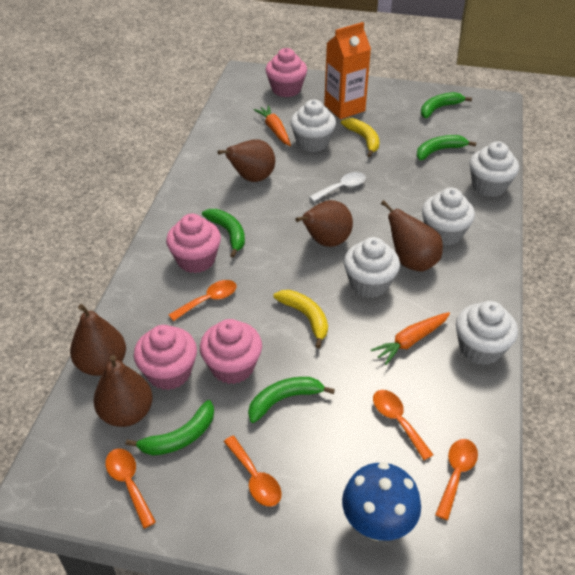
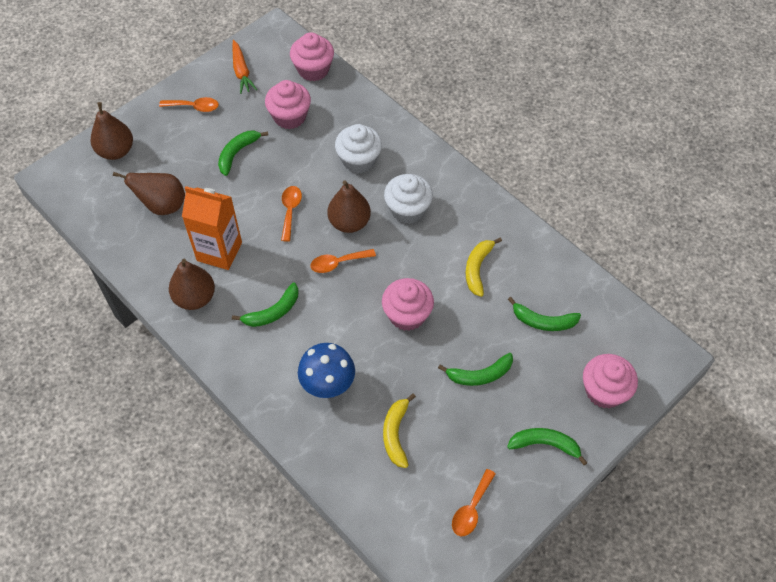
brown pear: [70,304,126,376] [93,355,153,427] [218,139,275,182] [295,200,353,247] [381,200,443,271] = 5 -> [91,102,133,160] [113,172,185,215] [169,259,215,310] [327,180,371,233] = 4
orange carrot: [254,105,291,146] [371,312,450,365] = 2 -> [232,40,257,94] = 1
orange spoon: [105,449,156,529] [169,280,236,321] [224,436,282,507] [373,390,433,460] [435,439,478,520] = 5 -> [159,97,219,112] [281,186,302,242] [311,249,376,273] [452,469,496,536] = 4
white cupcake: [290,99,336,152] [344,237,400,298] [422,188,475,246] [456,301,518,365] [469,141,519,197] = 5 -> [335,124,382,174] [384,174,433,224] = 2
white spoon: [309,172,366,202] = 1 -> none = 0

